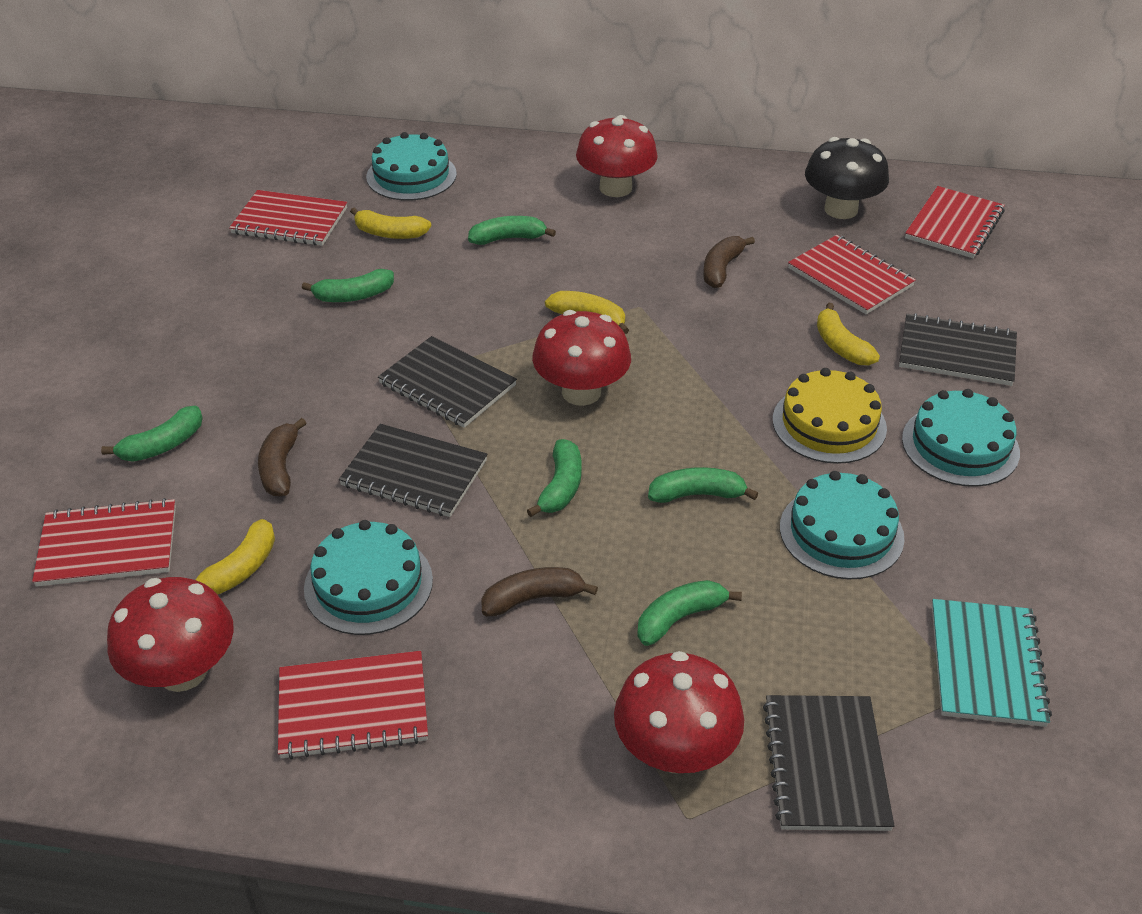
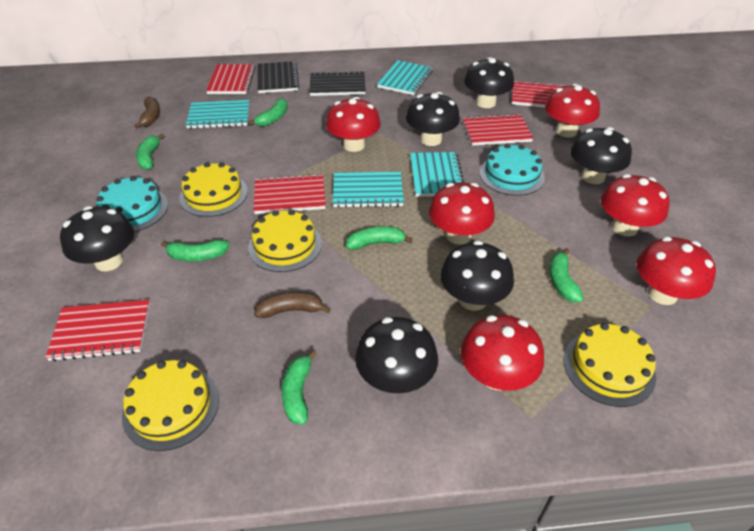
black mushroom: [805,137,889,219] = 1 -> [60,206,134,271] [355,317,438,393] [406,92,460,146] [440,241,514,311] [464,57,514,108] [570,127,632,184] = 6
black notebook: [339,424,487,517] [378,336,517,428] [763,695,894,831] [899,313,1017,386] = 4 -> [258,61,299,93] [309,71,366,96] = 2
brown banana: [258,418,306,497] [481,567,598,616] [703,236,755,288] = 3 -> [135,97,160,129] [254,292,330,318] = 2
red mushroom: [107,577,234,692] [532,310,631,406] [576,115,658,197] [614,651,744,773] = 4 -> [326,97,381,152] [429,182,495,245] [461,315,544,390] [545,84,600,138] [601,174,670,237] [637,237,716,305] = 6
turquoise cake: [304,520,433,635] [366,132,457,201] [780,471,905,579] [902,389,1020,487] = 4 -> [97,176,168,232] [480,144,545,196] = 2
turquoise notebook: [932,599,1052,727] = 1 -> [186,100,250,129] [333,172,404,208] [377,60,433,95] [410,152,464,197] = 4
yellow banana: [196,519,275,594] [350,207,431,239] [545,291,629,334] [817,303,880,365] = 4 -> none = 0
yellow cake: [773,368,887,464] = 1 -> [122,360,219,451] [179,162,248,217] [248,209,322,272] [563,323,656,407] = 4

